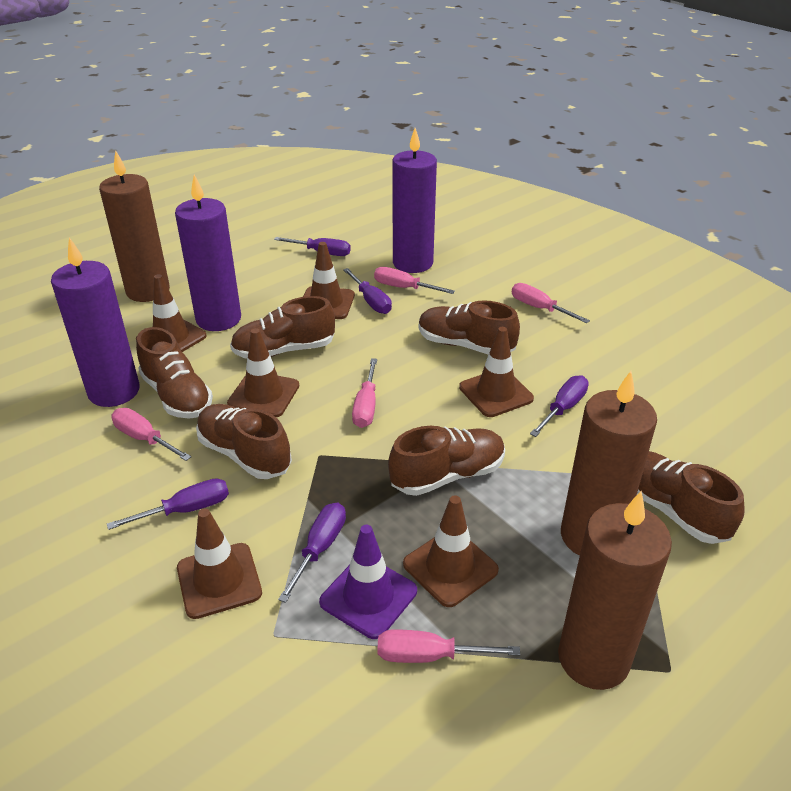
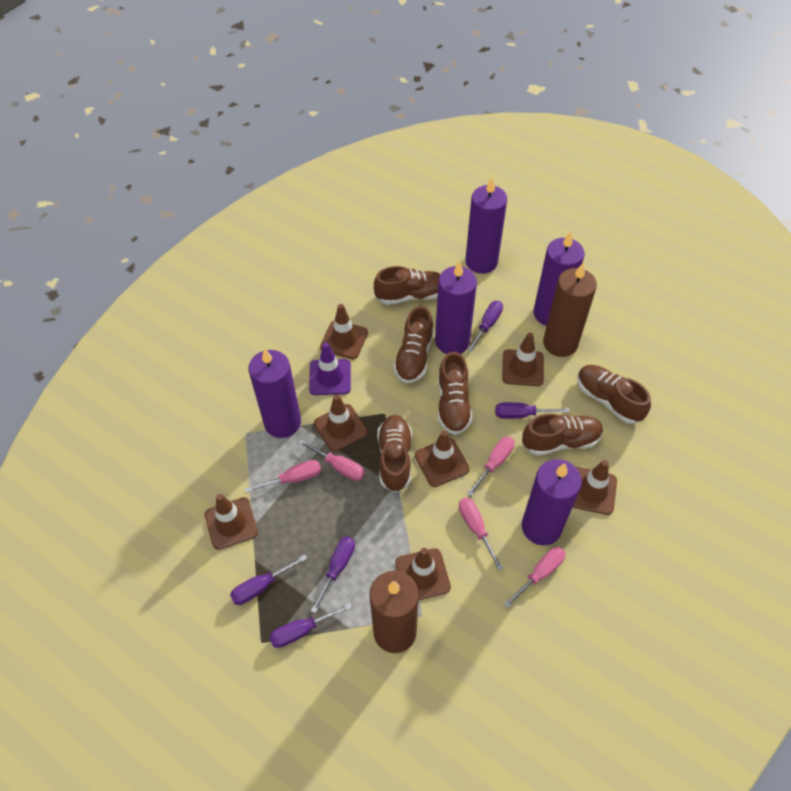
brown candle: [99,150,170,302] [558,491,672,690] [561,371,657,556] = 3 -> [369,571,419,653] [543,263,597,357] = 2
brown traffic cone: [136,274,206,352] [177,509,262,619] [227,328,299,417] [303,242,355,319] [403,496,499,607] [459,327,534,417] = 6 -> [205,494,258,550] [314,394,368,452] [320,304,368,359] [395,548,451,601] [415,430,470,487] [502,333,544,386] [573,460,617,515] = 7
purple candle: [51,237,139,407] [175,175,241,331] [392,128,437,273] = 3 -> [248,348,301,438] [435,261,477,354] [465,178,507,274] [522,459,582,545] [533,231,585,326] = 5

